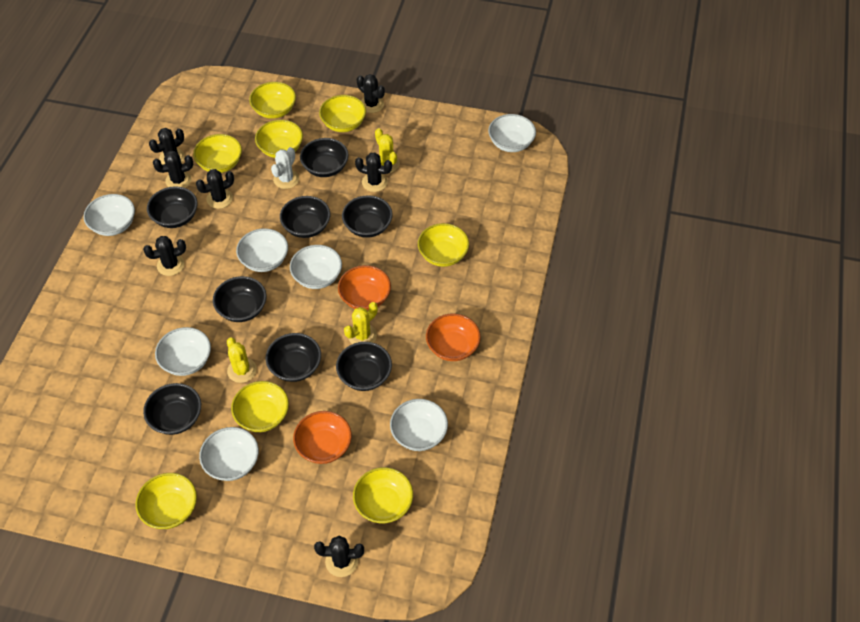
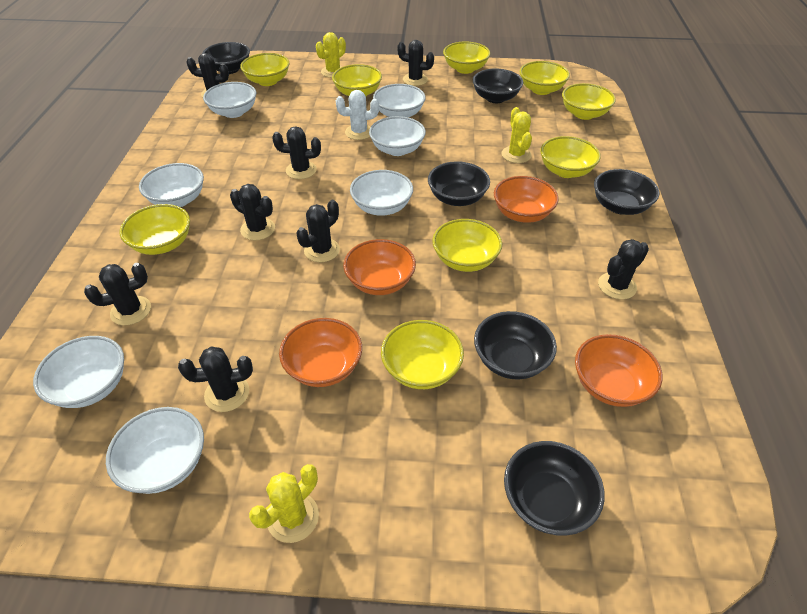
black bowl: [143,383,201,435] [147,186,198,228] [213,276,267,322] [266,333,321,382] [280,196,330,238] [300,138,349,177] [336,342,392,391] [342,195,393,238] = 8 -> [202,42,250,74] [428,161,490,206] [473,69,523,103] [474,311,557,379] [504,441,605,536] [594,169,660,215] = 6
black cactus: [143,236,186,276] [149,128,185,165] [153,151,193,188] [196,169,234,209] [314,536,364,577] [355,152,392,192] [357,74,385,113] = 7 -> [84,263,151,326] [178,346,253,412] [186,53,229,97] [230,184,275,240] [272,126,321,179] [296,200,340,262] [397,40,434,86] [598,239,649,299] = 8
orange bowl: [293,411,352,464] [338,265,391,310] [426,313,481,361] = 3 -> [279,318,362,387] [343,239,416,295] [494,176,559,223] [575,334,663,407] = 4
yellow bowl: [136,473,197,529] [193,134,242,173] [231,381,289,432] [249,82,296,119] [255,120,303,158] [319,95,366,132] [353,467,413,523] [418,223,469,267] = 8 -> [120,204,190,255] [240,53,290,86] [332,64,382,96] [381,320,464,389] [432,219,502,272] [443,42,490,74] [520,61,570,95] [540,136,601,178] [562,83,616,120] = 9

